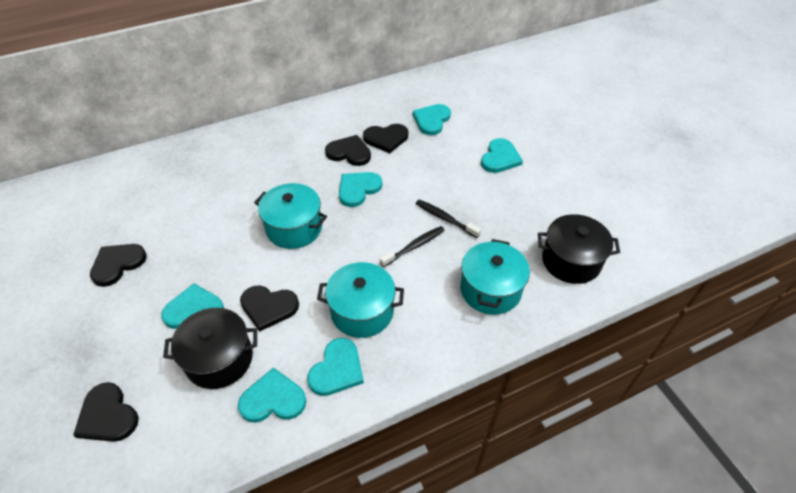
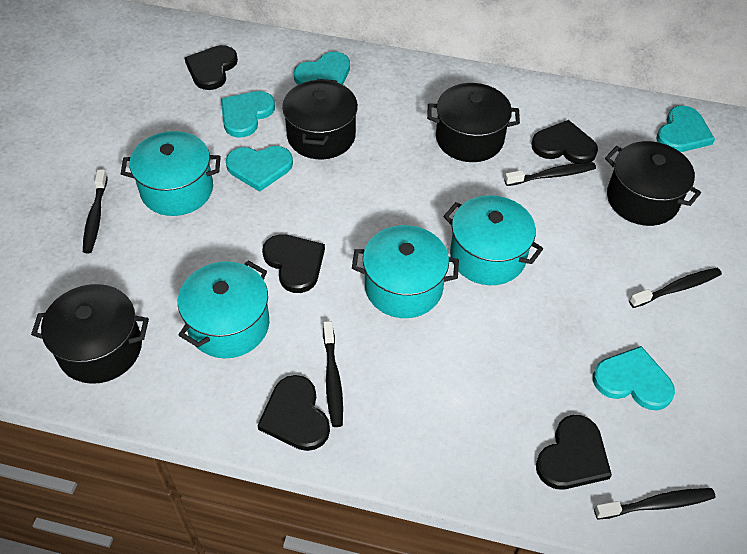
black pot: [163,308,257,389] [538,214,620,284] = 2 -> [31,284,149,384] [282,79,358,159] [427,83,520,162] [605,141,701,226] = 4
black toothbrush: [380,226,445,267] [416,200,481,238] = 2 -> [83,169,108,253] [323,321,343,427] [504,162,596,186] [594,488,716,520] [629,268,722,308] = 5
turquoise heart: [161,283,224,329] [238,367,306,423] [307,338,364,396] [339,172,382,207] [413,104,451,135] [481,138,523,173] = 6 -> [221,91,275,137] [226,146,293,192] [294,52,350,85] [593,346,675,410] [656,106,715,152] = 5
turquoise pot: [254,183,327,249] [317,262,404,338] [460,239,530,315] = 3 -> [121,131,221,216] [178,260,269,358] [352,225,459,318] [444,195,543,285] = 4

